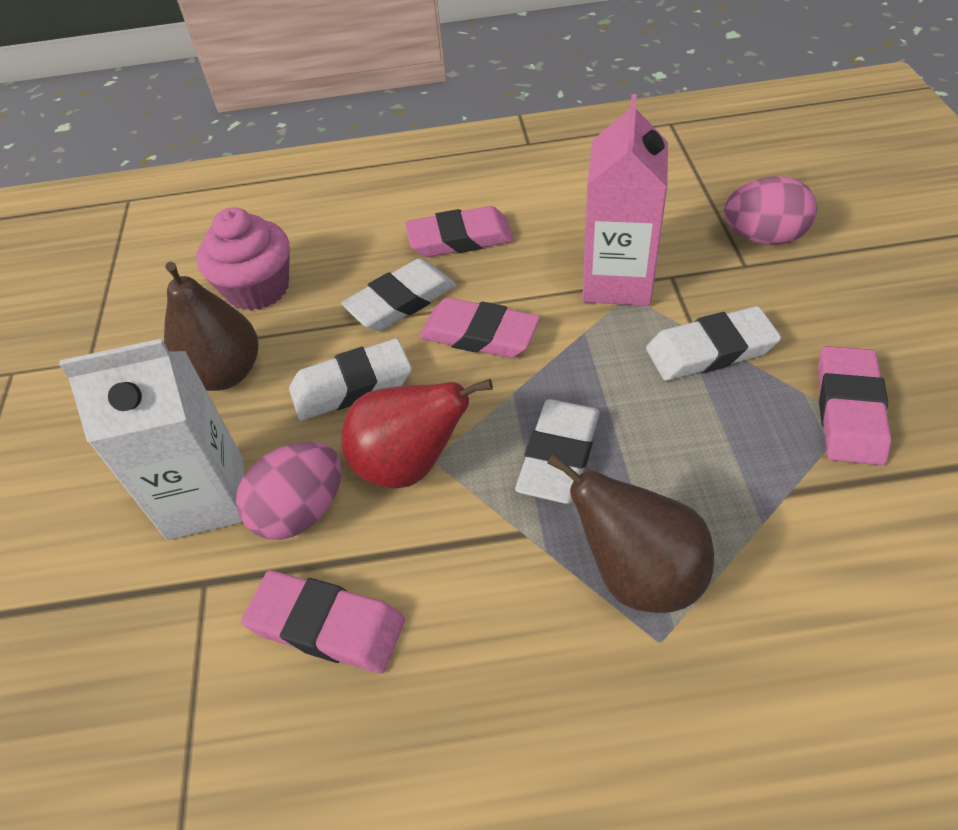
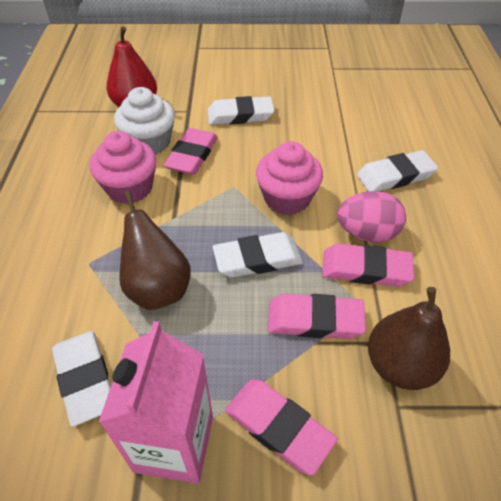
pink cupcake: [196,207,290,311] = 1 -> [89,131,156,204] [256,141,323,215] = 2
pink egg: [236,442,342,540] [724,176,817,245] = 2 -> [337,191,406,242] = 1
white carton: [59,339,244,540] = 1 -> none = 0
white cupcake: none = 0 -> [114,87,175,155] = 1

